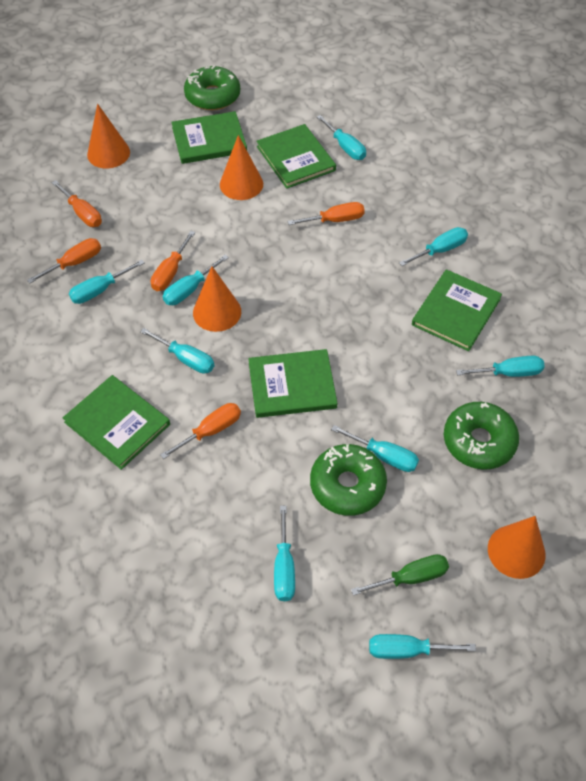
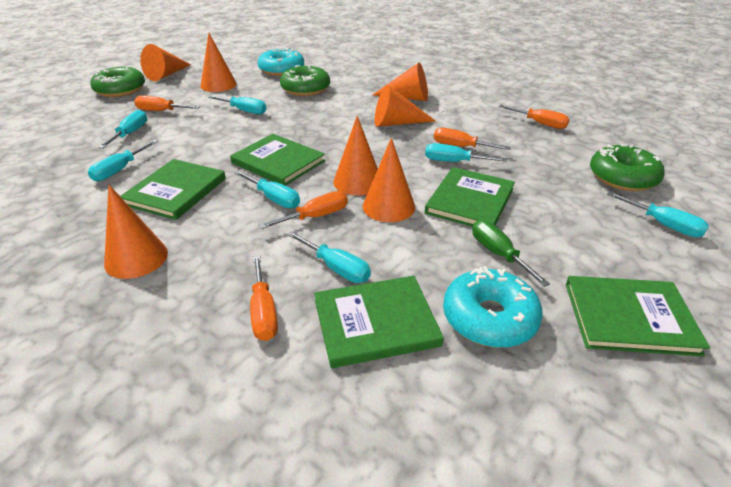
orange cone: [87,104,130,169] [193,266,241,332] [220,135,263,200] [488,516,546,579] = 4 -> [104,185,168,279] [140,44,191,81] [201,33,237,92] [333,116,378,195] [363,138,415,222] [373,63,428,101] [374,85,435,127] = 7
turquoise donut: none = 0 -> [258,47,304,76] [443,266,543,348] = 2
turquoise screwdriver: [69,260,144,304] [140,328,215,374] [163,255,229,305] [274,506,295,601] [317,115,366,160] [331,425,419,472] [369,634,476,659] [399,227,468,266] [456,356,545,377] = 9 -> [88,140,158,181] [98,110,147,148] [208,96,266,114] [235,170,300,208] [287,231,371,283] [425,143,507,162] [607,192,709,237] = 7

